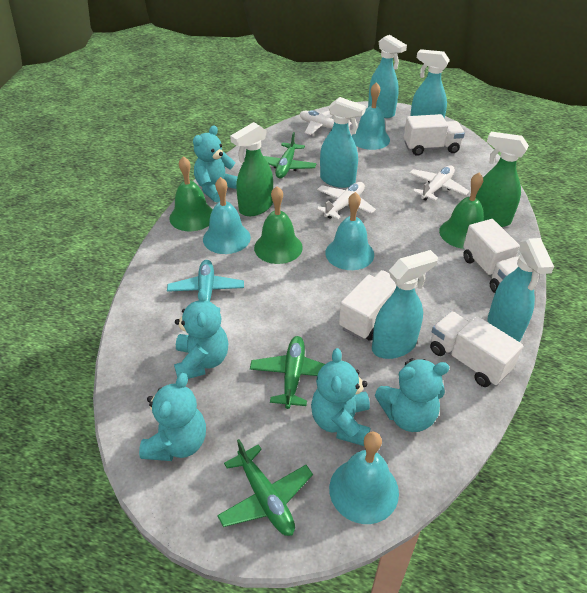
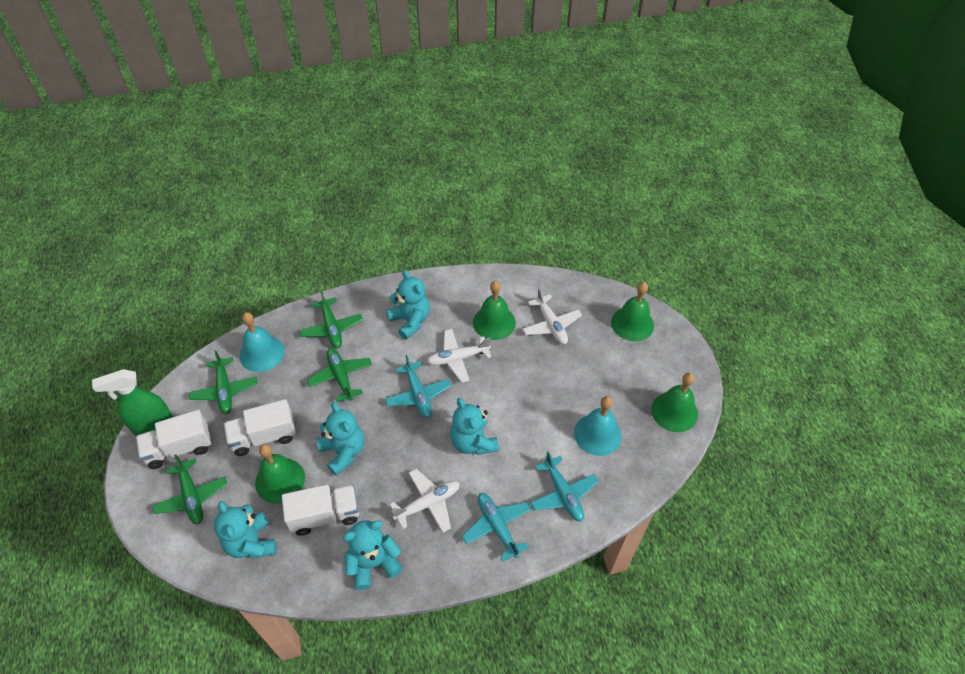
green bell: [169,156,213,231] [254,186,303,264] [439,173,484,249] = 3 -> [255,444,305,504] [473,281,516,340] [611,282,654,341] [651,373,698,432] = 4
green plane: [217,439,313,536] [250,336,325,409] [263,132,317,178] = 3 -> [152,454,227,525] [189,350,258,414] [299,290,363,348] [307,348,372,402] = 4
green spray bottle: [230,122,273,216] [476,132,529,227] = 2 -> [92,369,173,436] = 1
turquoise bell: [203,177,251,254] [325,192,374,270] [329,431,399,524] [352,82,390,150] = 4 -> [240,312,284,372] [574,396,622,456] = 2
turquoise plane: [167,260,244,311] = 1 -> [385,355,451,418] [462,493,531,562] [530,452,599,522] = 3
turquoise spray bottle: [320,97,366,188] [368,35,407,118] [372,250,438,359] [410,49,450,118] [488,238,554,342] = 5 -> none = 0
white truck: [339,270,396,341] [404,114,465,156] [430,311,523,387] [463,219,520,293] = 4 -> [136,410,211,469] [223,399,296,456] [282,484,359,536] = 3

